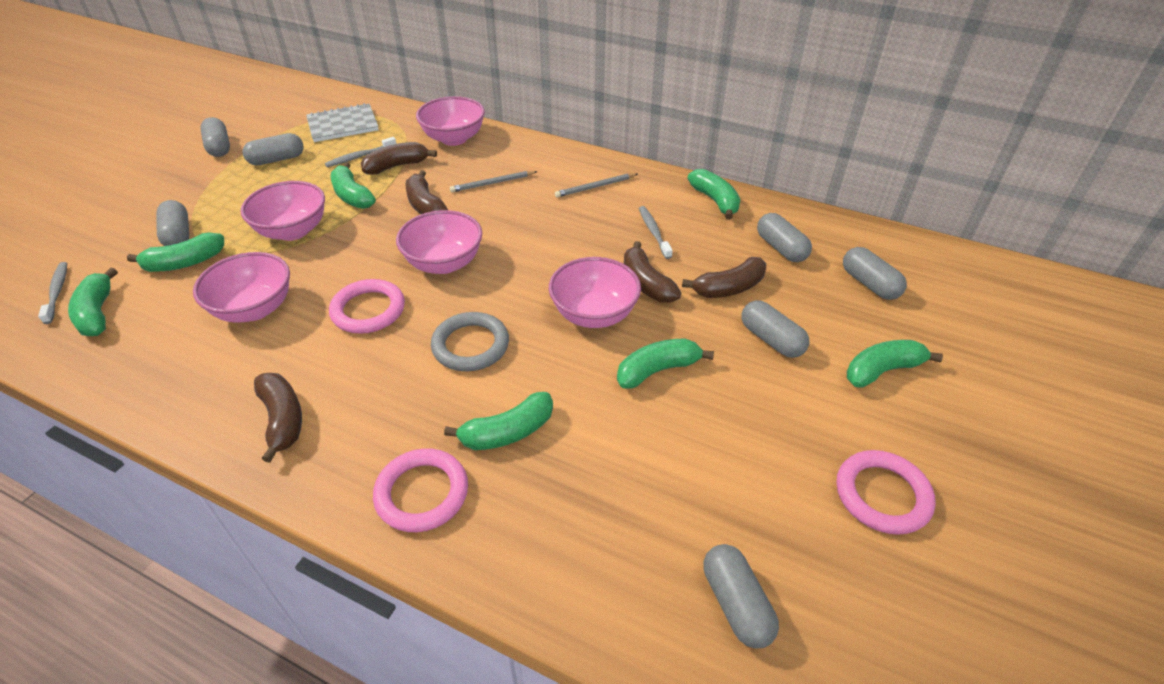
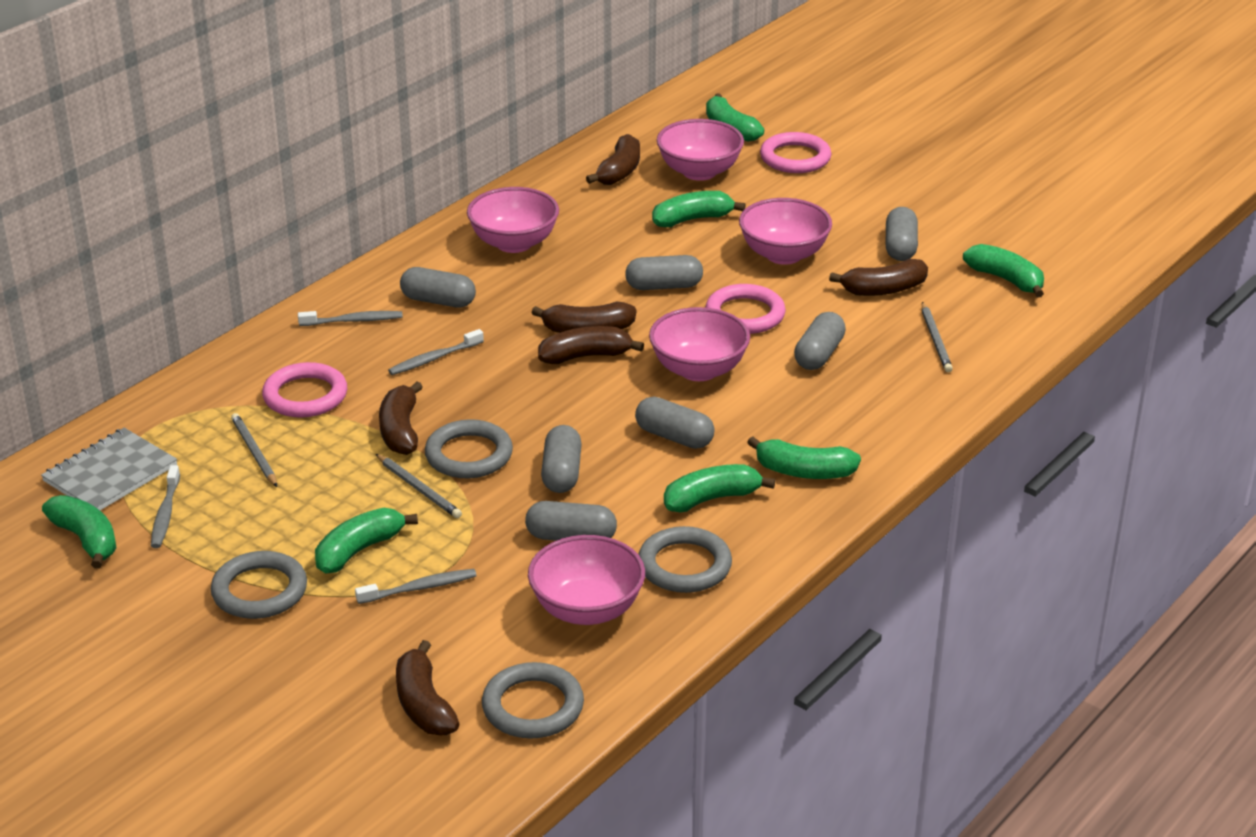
brown banana: [254,373,302,463] [361,142,437,175] [405,170,448,214] [624,241,681,303] [682,257,766,298] = 5 -> [379,382,423,455] [396,640,459,735] [531,302,637,333] [538,326,644,364] [586,134,640,185] [829,259,928,296] = 6
grey pencil: [450,171,538,192] [555,173,637,197] = 2 -> [231,413,277,487] [376,454,462,518] [922,302,953,372] = 3
grey ring: [431,312,509,372] = 1 -> [211,551,307,619] [425,419,513,478] [482,662,584,739] [638,526,732,593] = 4
grey toothbrush: [38,262,67,324] [325,137,396,167] [639,206,673,259] = 3 -> [151,465,180,548] [298,311,403,326] [355,569,477,604] [388,329,484,375] = 4

